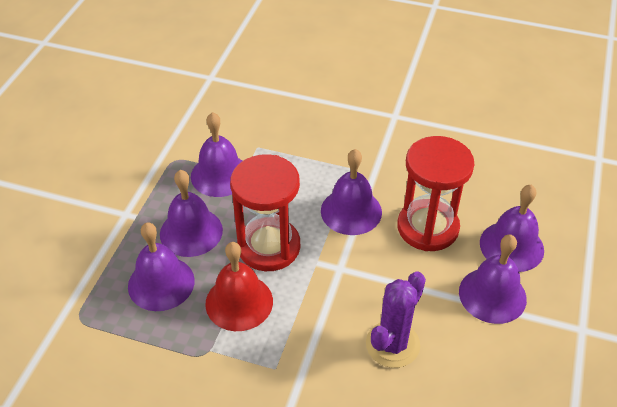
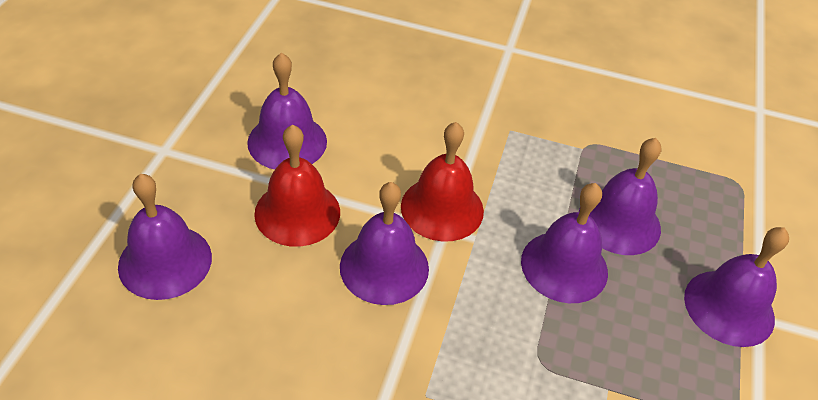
purple cactus: [366,271,426,368] = 1 -> none = 0
red bell: [205,242,273,331] = 1 -> [254,124,340,247] [401,122,484,242] = 2
red hourglass: [230,154,300,271] [397,136,475,251] = 2 -> none = 0

